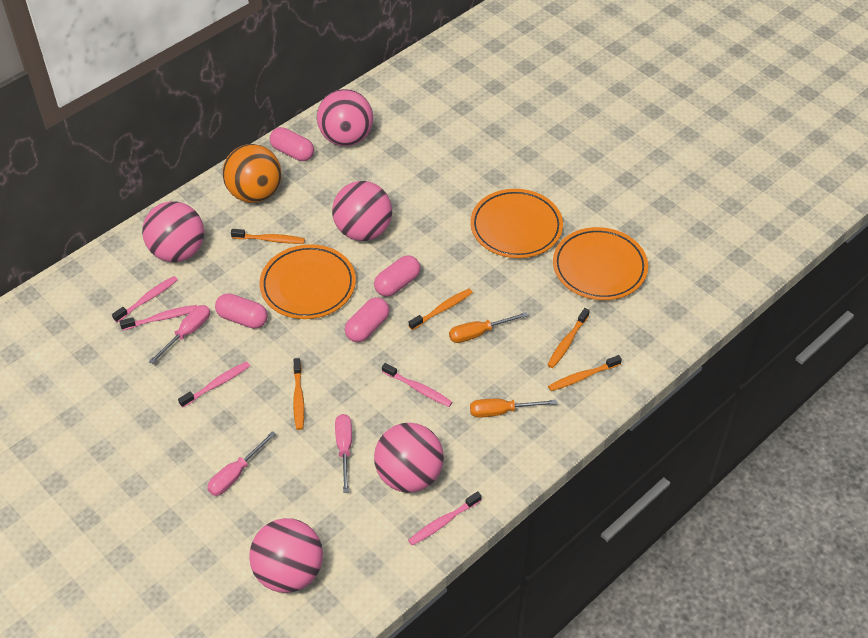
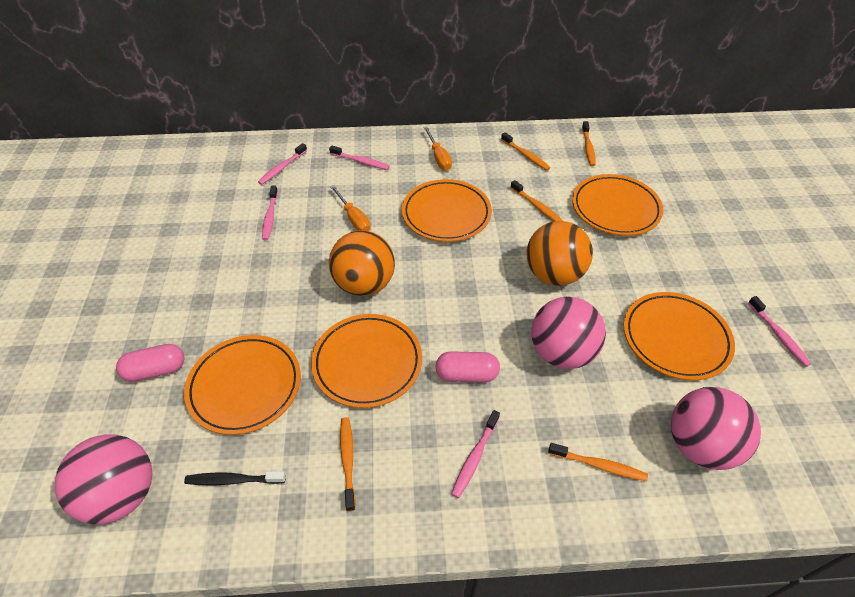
black toothbrush: none = 0 -> [184,471,286,485] = 1
orange ball: [223,144,282,203] = 1 -> [329,230,395,296] [526,221,593,286] = 2
orange plate: [260,244,356,319] [470,189,563,258] [553,227,648,300] = 3 -> [184,335,301,435] [311,314,422,408] [402,179,492,242] [572,174,663,236] [624,292,735,380] = 5
pink ball: [142,201,204,262] [249,518,323,593] [317,89,373,146] [332,181,392,241] [374,423,444,493] = 5 -> [55,435,152,524] [531,297,606,369] [671,387,761,470] = 3
pink capsule: [215,293,268,329] [270,127,314,161] [345,297,390,342] [374,255,420,297] = 4 -> [116,344,185,382] [436,351,500,382] = 2
pink screwdriver: [149,305,210,364] [207,431,276,496] [335,414,352,493] = 3 -> none = 0

